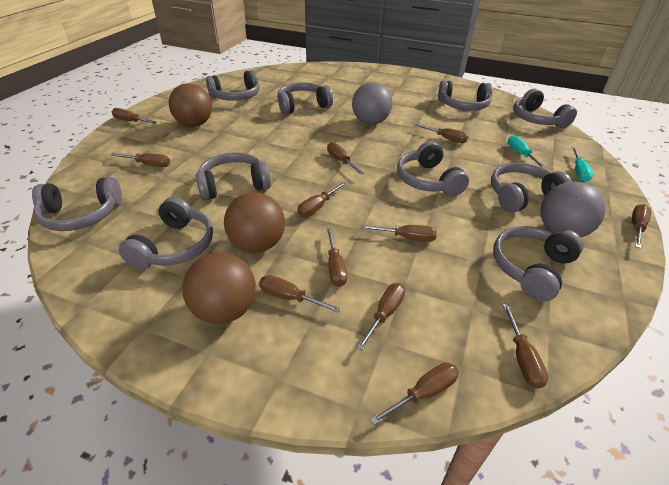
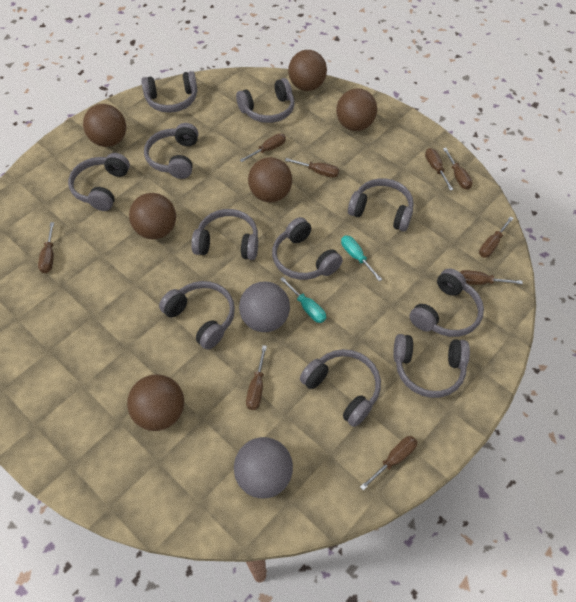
brown ball: [169,83,212,127] [182,252,256,324] [224,192,285,253] = 3 -> [83,104,126,147] [127,374,184,431] [129,193,176,239] [248,157,292,202] [288,50,327,91] [336,88,377,131] = 6
brown screwdriver: [111,153,170,167] [112,108,157,124] [259,275,341,313] [297,182,347,217] [327,142,364,174] [327,228,347,287] [357,283,405,351] [361,225,437,242] [370,362,459,425] [415,124,468,143] [502,304,548,389] [632,204,651,249] = 12 -> [38,222,54,273] [240,133,286,162] [246,345,267,410] [285,158,339,178] [360,436,417,490] [425,148,453,191] [443,148,472,190] [460,270,523,285] [479,216,514,258] = 9
grey headphones: [32,177,122,231] [119,197,213,270] [196,152,271,200] [206,70,260,101] [277,82,333,114] [397,141,469,196] [438,80,493,111] [491,163,572,213] [493,226,583,301] [513,89,577,128] = 10 -> [68,153,130,211] [141,71,198,113] [144,123,198,179] [159,281,235,350] [191,209,258,260] [236,78,295,123] [272,217,343,280] [300,349,381,427] [348,178,414,231] [393,334,470,398] [409,269,484,337] = 11

